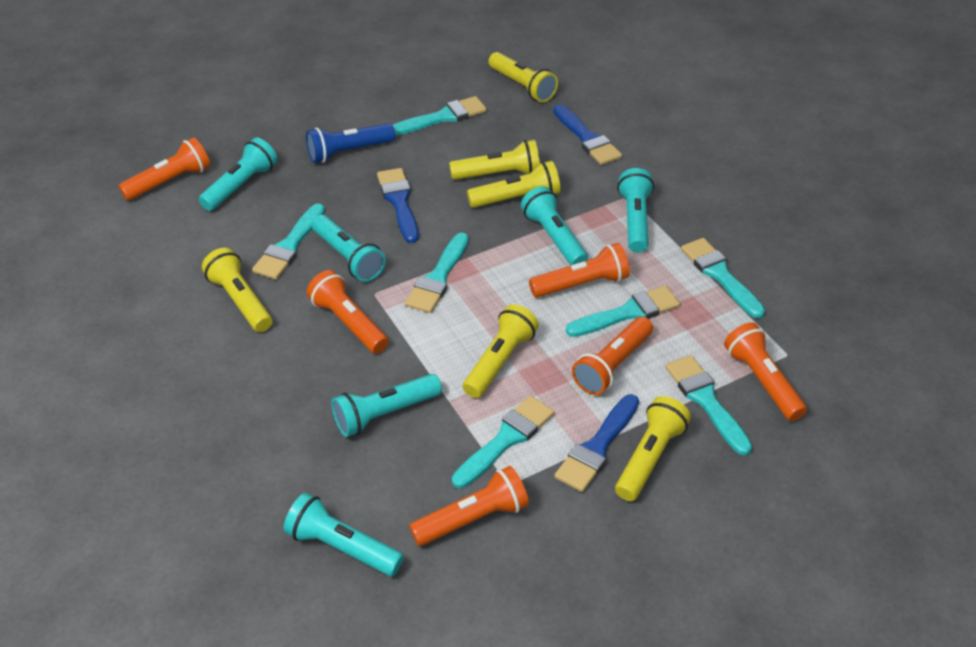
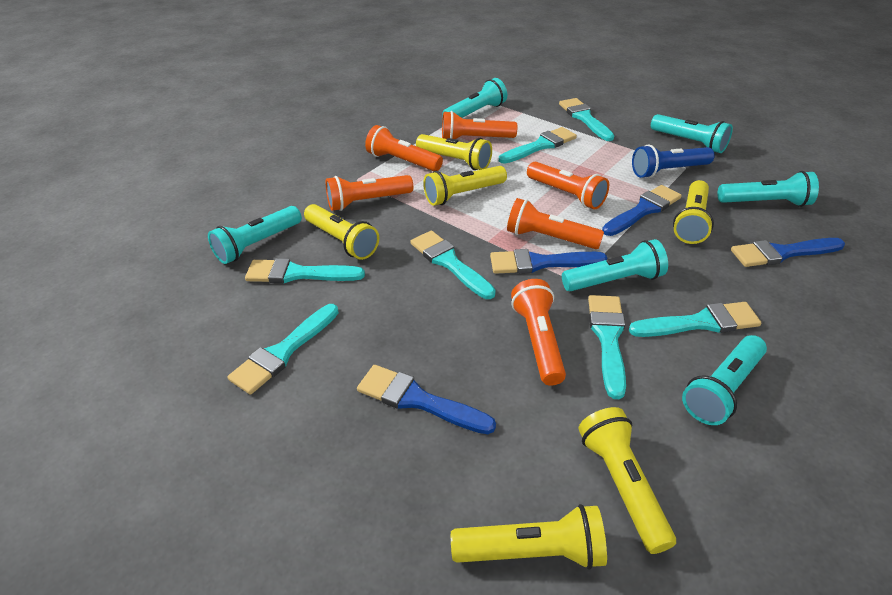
blue brush: [377,168,419,243] [553,104,622,165] [554,394,639,492] = 3 -> [357,365,496,434] [490,249,607,274] [602,185,682,236] [731,238,845,267] = 4

